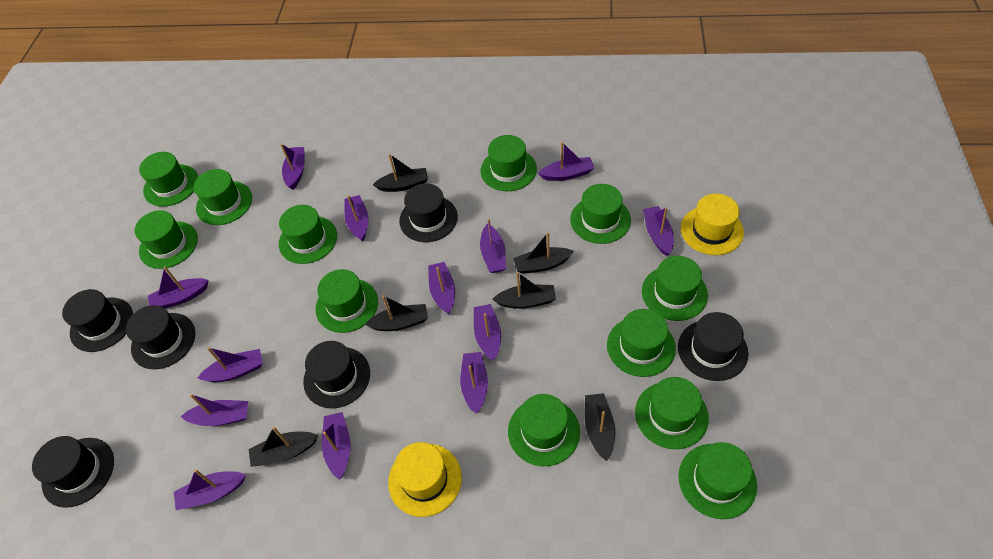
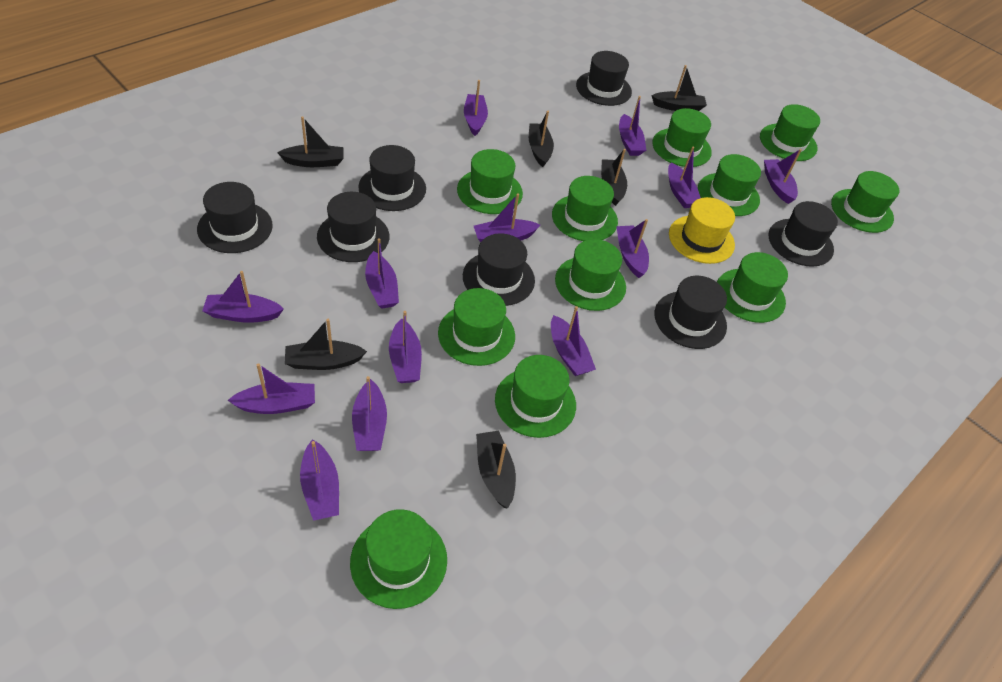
black hat: [32,436,114,508] [62,289,133,352] [126,305,195,369] [303,341,370,409] [399,183,458,242] [678,312,748,381] = 6 -> [197,182,273,253] [317,192,389,262] [358,145,426,211] [463,233,535,306] [576,51,632,106] [655,276,727,349] [768,201,838,267] = 7
green hat: [134,210,198,269] [139,152,198,207] [194,169,252,225] [279,205,337,264] [315,269,378,333] [481,135,537,191] [508,394,580,466] [570,184,631,244] [607,309,676,377] [635,377,709,449] [642,256,708,321] [679,442,757,519] = 12 -> [350,509,447,609] [438,288,515,366] [457,149,523,214] [495,355,576,438] [552,176,618,241] [555,239,626,311] [652,108,712,167] [698,154,761,216] [717,252,788,323] [760,104,820,161] [831,171,899,233] = 11
yellow hat: [388,442,462,517] [681,194,744,255] = 2 -> [669,197,735,264] = 1

